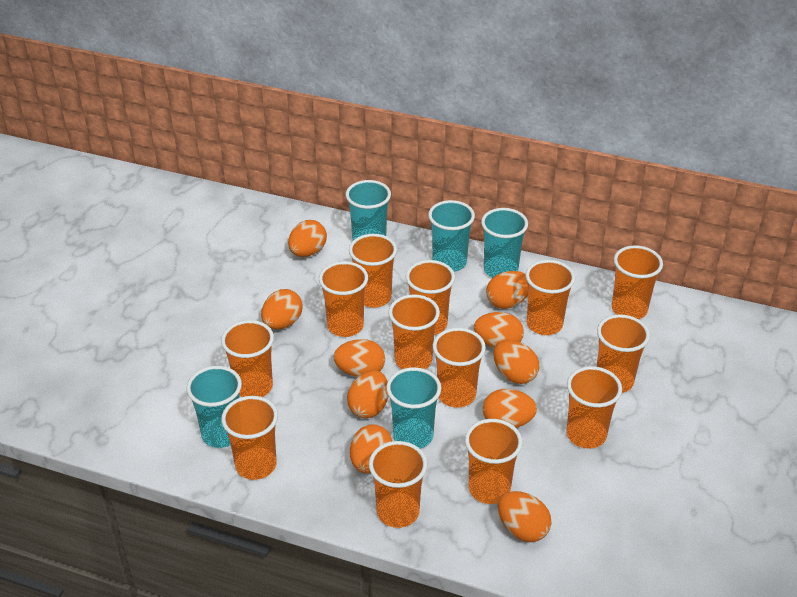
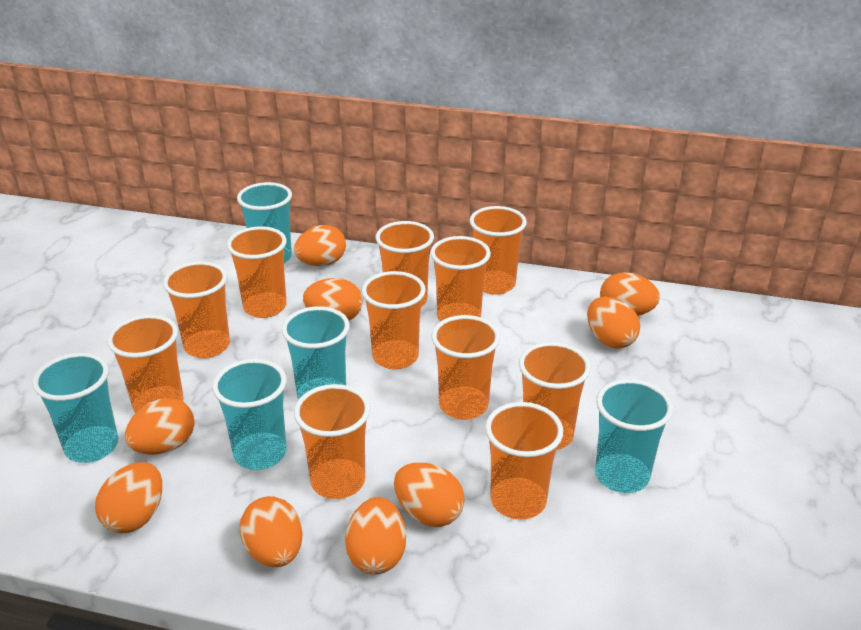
orange cup: [221,320,274,397] [221,396,278,480] [319,261,368,337] [349,234,397,308] [369,441,427,528] [388,294,440,369] [406,260,455,335] [433,328,486,407] [465,419,522,504] [525,260,575,335] [566,366,622,449] [597,314,650,393] [612,245,663,319] = 13 -> [107,315,184,413] [163,261,230,358] [227,226,287,318] [294,384,370,499] [362,271,426,369] [376,221,434,307] [430,236,491,322] [431,315,500,420] [469,206,527,295] [485,402,563,520] [519,342,591,450] = 11
orange egg: [261,289,303,329] [288,220,327,257] [334,339,385,377] [347,370,388,418] [350,424,392,473] [474,312,524,348] [483,389,537,428] [486,271,528,309] [493,340,539,384] [498,491,551,542] = 10 -> [95,462,162,533] [125,398,195,455] [240,496,303,567] [294,225,346,266] [303,278,362,320] [345,497,406,574] [394,463,465,527] [587,297,640,349] [600,272,660,316] = 9

